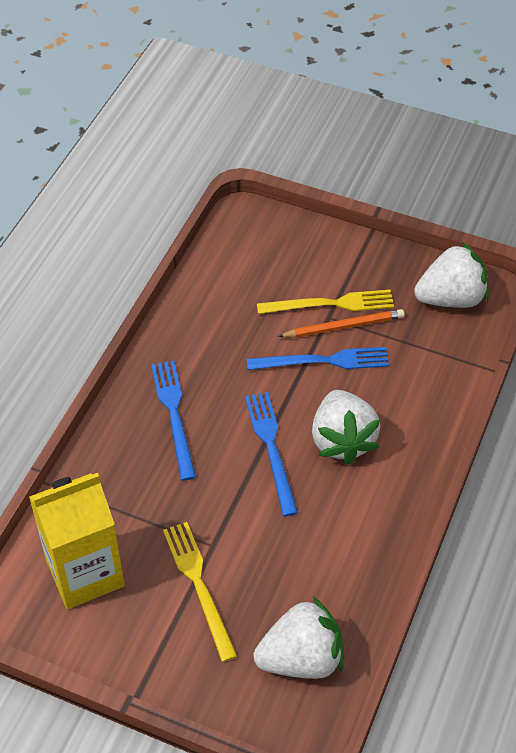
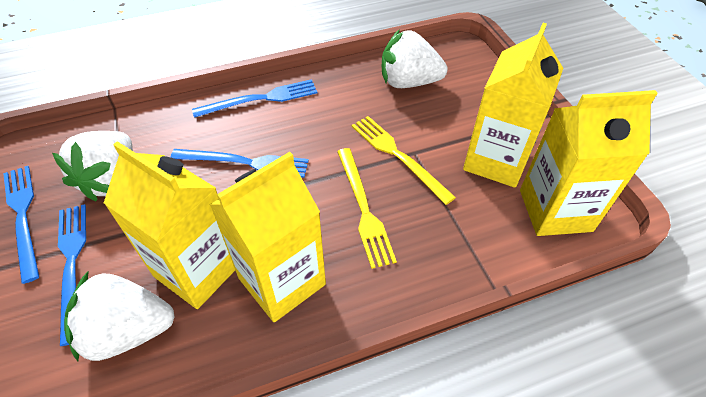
blue fork: [151,361,196,481] [245,392,298,517] [247,347,389,370] = 3 -> [3,166,39,284] [58,204,86,346] [171,149,309,178] [192,79,317,118] = 4
orange pencil: [278,309,405,338] = 1 -> none = 0
yellow carton: [29,473,125,609] = 1 -> [104,141,235,309] [209,152,326,322] [463,23,563,188] [520,90,658,236] = 4

